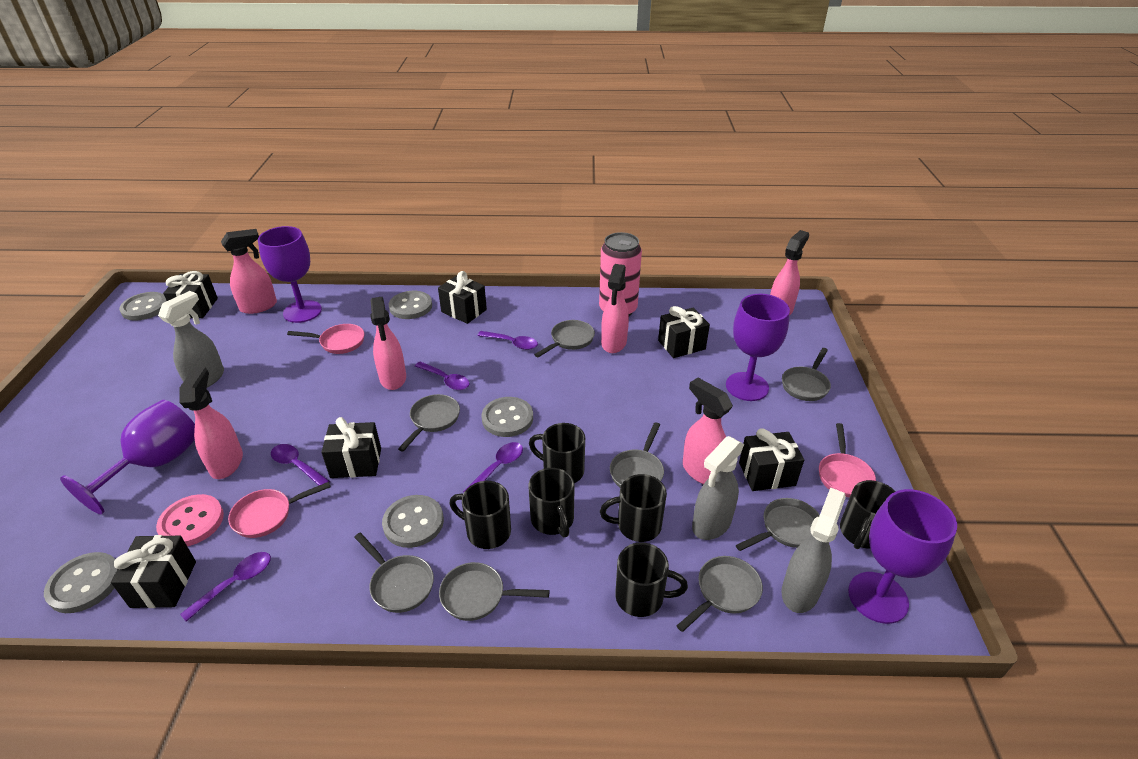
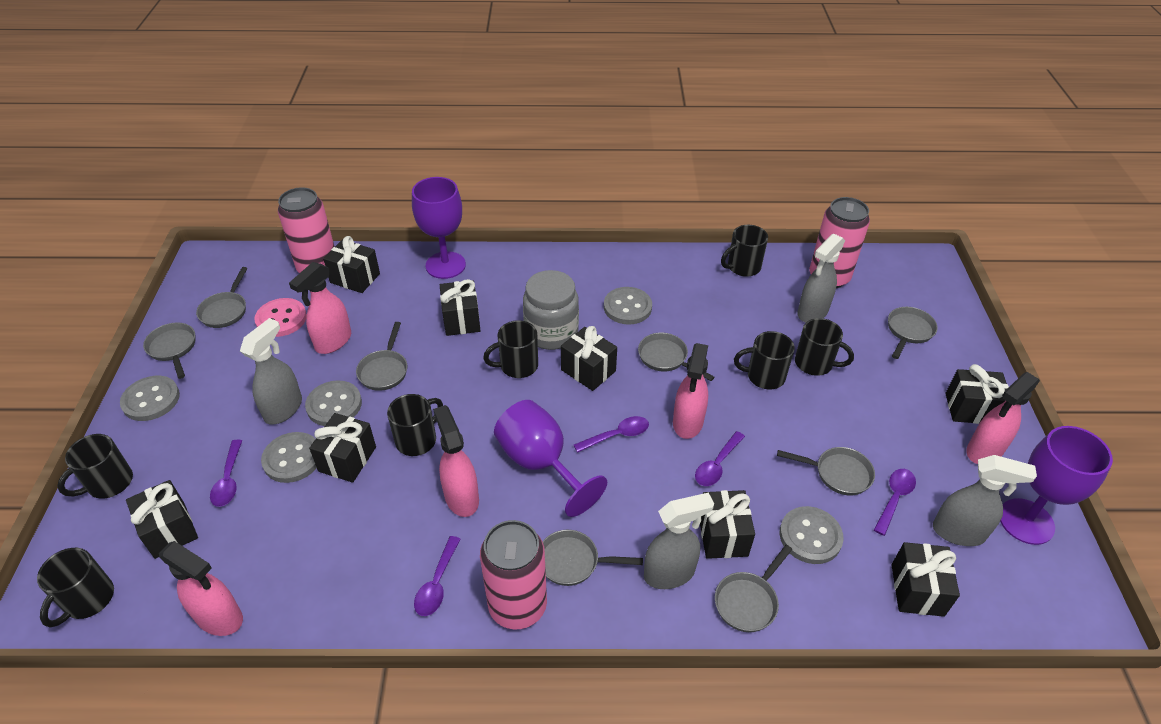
black gift: [111,535,196,608] [163,271,218,318] [321,417,381,478] [438,271,487,324] [658,306,710,358] [739,428,804,491] = 6 -> [126,480,198,559] [309,413,376,483] [323,236,380,293] [440,279,481,336] [561,326,617,391] [700,490,755,559] [892,542,960,617] [945,364,1009,424] = 8
black mug: [449,481,511,549] [528,468,575,537] [529,423,585,483] [600,474,667,542] [615,542,688,617] [840,480,896,549] = 6 -> [37,548,114,628] [57,434,133,499] [387,394,443,456] [483,320,538,378] [721,225,768,277] [734,331,795,389] [795,318,854,376] = 7
grey jar: none = 0 -> [523,270,579,350] = 1
grey spray bottle: [158,291,224,388] [692,436,744,540] [781,487,846,613] = 3 -> [240,318,302,425] [644,492,714,589] [797,234,845,323] [933,455,1037,546] = 4
pink can: [599,232,642,316] = 1 -> [278,187,335,273] [480,520,547,630] [810,197,870,288] = 3
pink pan: [228,482,331,538] [287,324,364,354] [819,423,876,498] = 3 -> none = 0
pink spray bottle: [179,367,243,479] [221,229,277,314] [370,297,406,390] [601,264,629,353] [683,378,733,484] [770,230,809,316] = 6 -> [159,541,243,636] [289,262,351,354] [433,405,479,517] [673,343,708,439] [966,372,1040,464] = 5
purple goblet: [60,400,195,514] [258,226,322,323] [726,294,790,401] [848,489,957,624] = 4 -> [412,177,466,279] [494,400,607,517] [1000,426,1113,545] = 3

